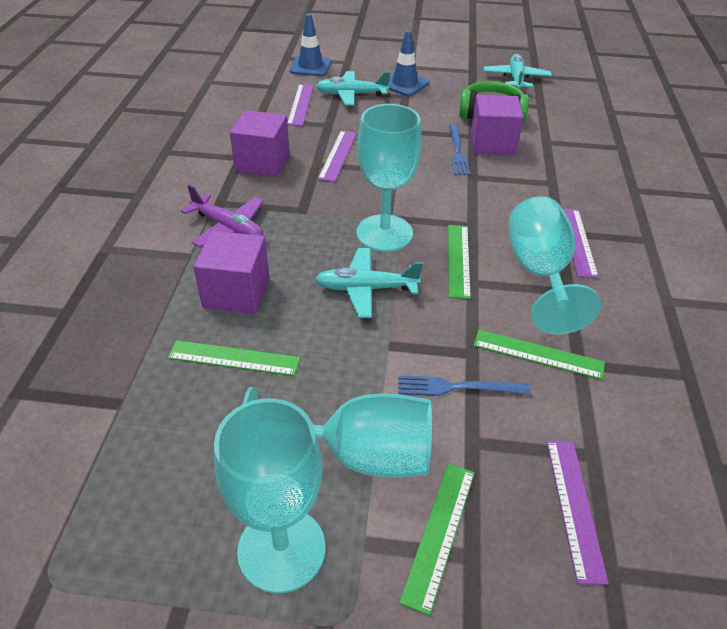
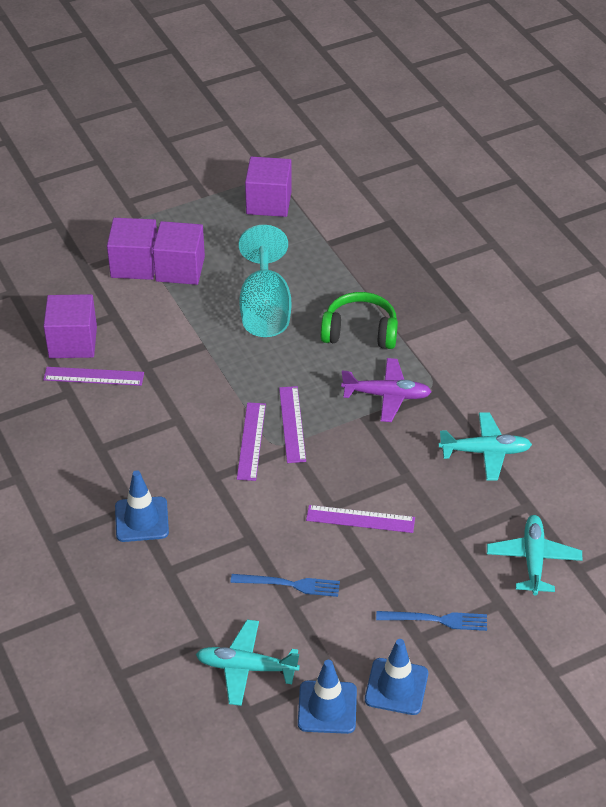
blue traffic cone: [290,14,331,76] [388,30,429,96] = 2 -> [115,470,169,542] [298,660,357,734] [365,639,428,715] = 3
green ruler: [168,340,300,376] [399,463,475,616] [448,225,471,299] [474,329,605,380] = 4 -> none = 0
purple cube: [194,231,269,314] [230,110,290,177] [471,95,524,155] = 3 -> [43,294,97,358] [107,218,157,280] [153,221,205,285] [245,156,292,217] = 4
turquoise goblet: [214,398,325,593] [243,387,432,478] [356,104,422,251] [509,196,601,334] = 4 -> [239,225,291,337] = 1

